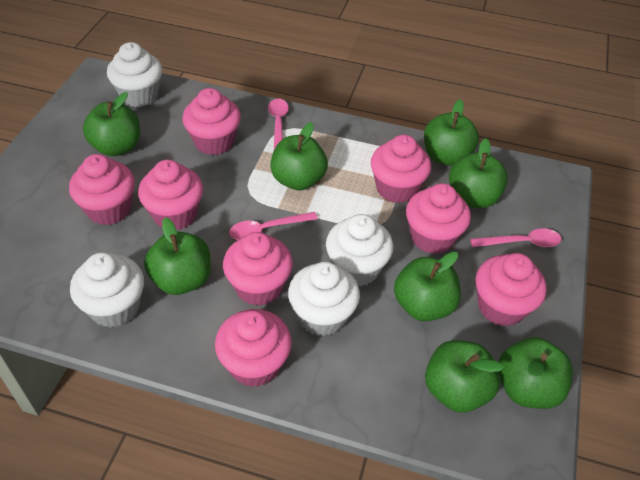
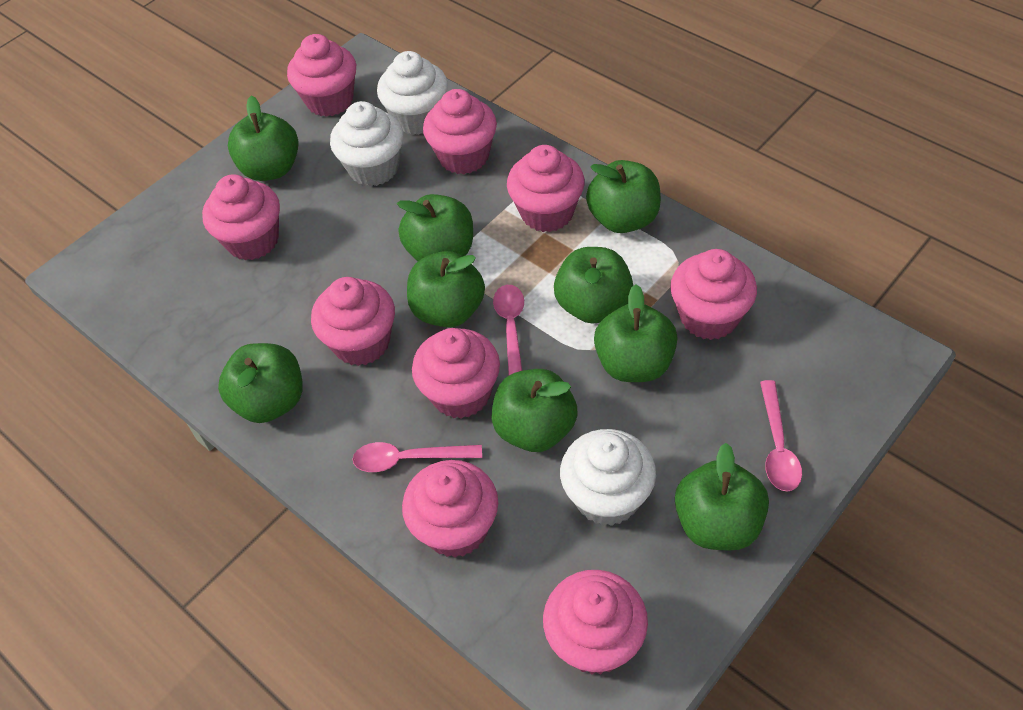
green apple: [83,92,140,156] [144,217,211,295] [270,122,328,190] [394,252,461,321] [424,99,479,166] [425,340,504,413] [449,138,508,208] [498,337,573,409] = 8 -> [218,343,302,423] [228,96,298,181] [397,194,473,261] [407,251,485,327] [491,369,578,452] [554,247,633,324] [586,160,661,233] [594,284,678,382] [675,443,769,551] = 9
pink cupcake: [69,154,135,225] [138,160,203,230] [182,88,241,155] [215,309,292,387] [223,232,293,306] [371,135,431,203] [406,183,471,254] [476,253,547,326] = 8 -> [202,174,280,260] [287,34,356,117] [311,277,395,366] [402,460,498,558] [412,328,500,418] [423,89,497,174] [507,145,585,232] [543,570,648,675] [670,249,757,340] = 9
white cupcake: [70,252,144,328] [107,42,162,107] [288,262,360,336] [326,214,393,286] = 4 -> [330,101,404,186] [377,51,448,135] [560,429,656,526] = 3

